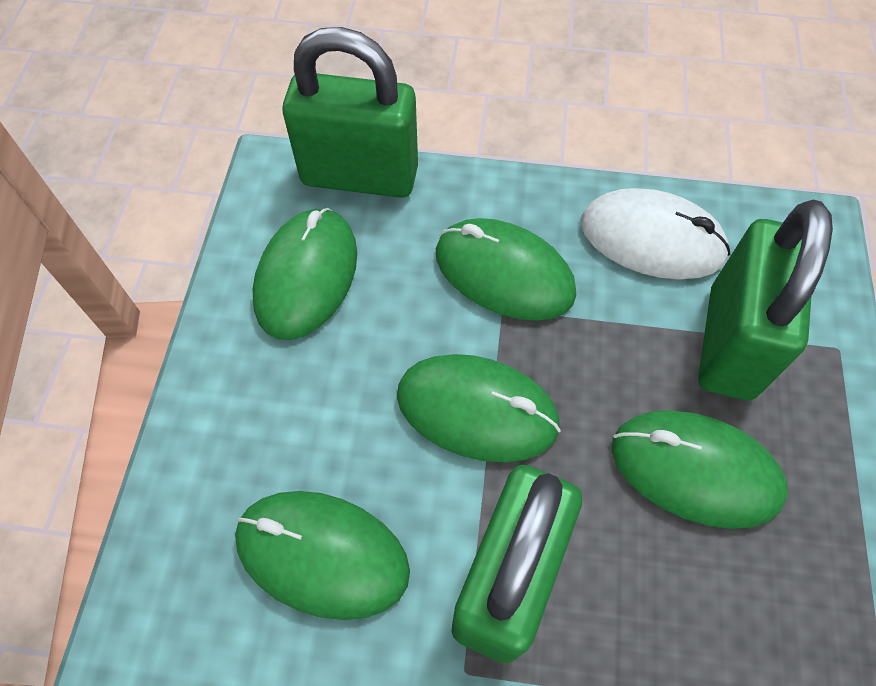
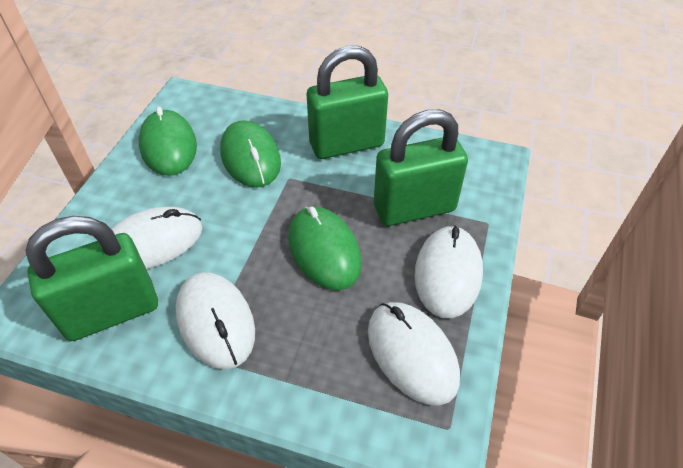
green mouse: [235,491,410,620] [252,208,357,340] [397,354,561,463] [436,218,576,321] [612,410,788,529] = 5 -> [139,107,197,176] [220,120,281,188] [289,206,362,291] = 3
white mouse: [581,188,730,280] = 1 -> [111,207,202,269] [176,272,255,369] [368,302,460,406] [414,225,483,318] = 4

